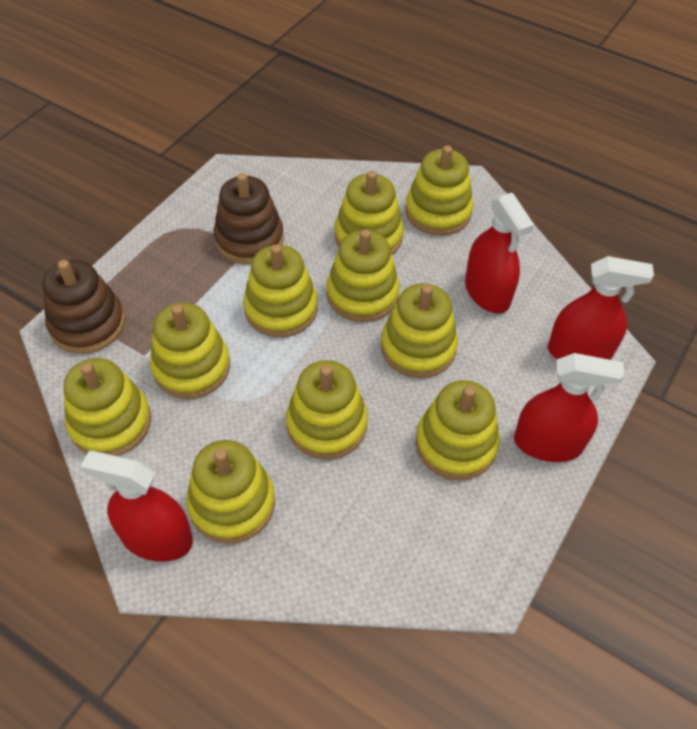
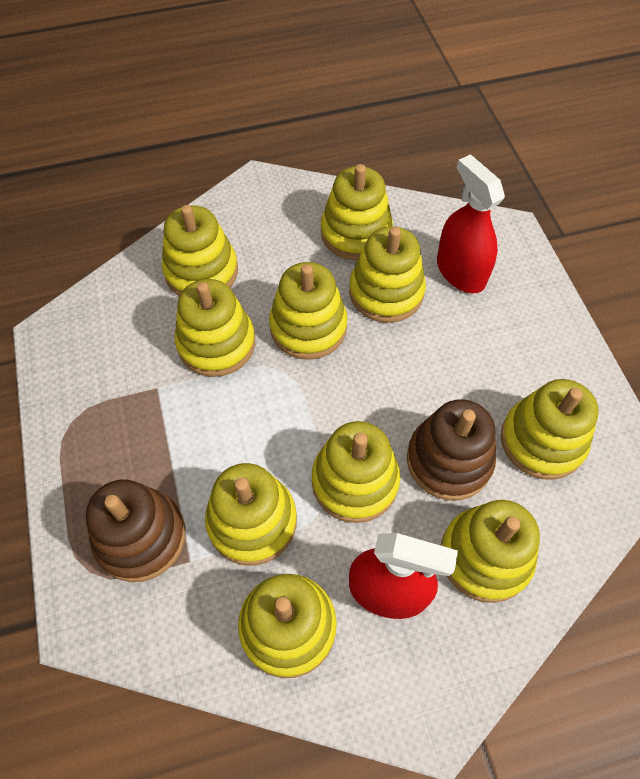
red spray bottle: [80,451,193,562] [465,193,534,313] [514,353,624,462] [548,256,654,360] = 4 -> [349,533,458,619] [437,154,505,293] = 2

